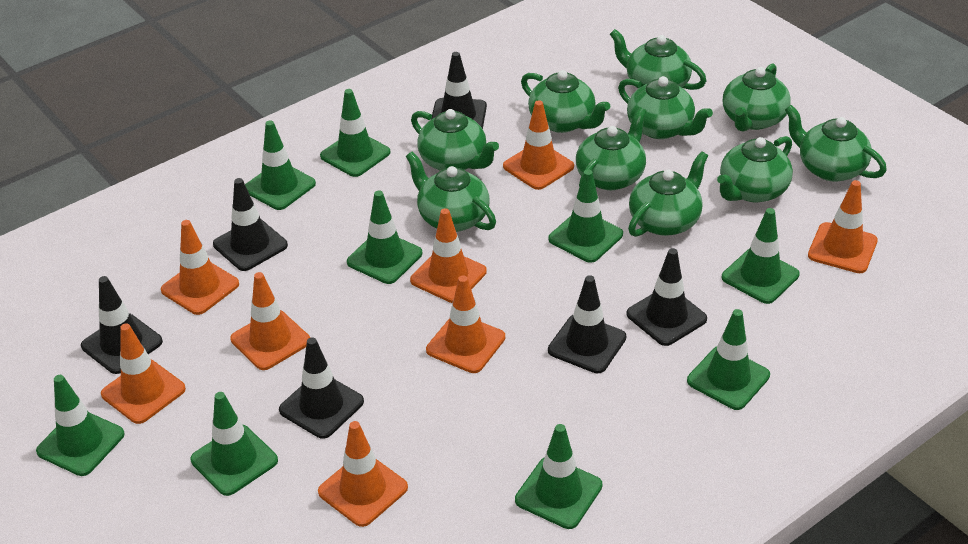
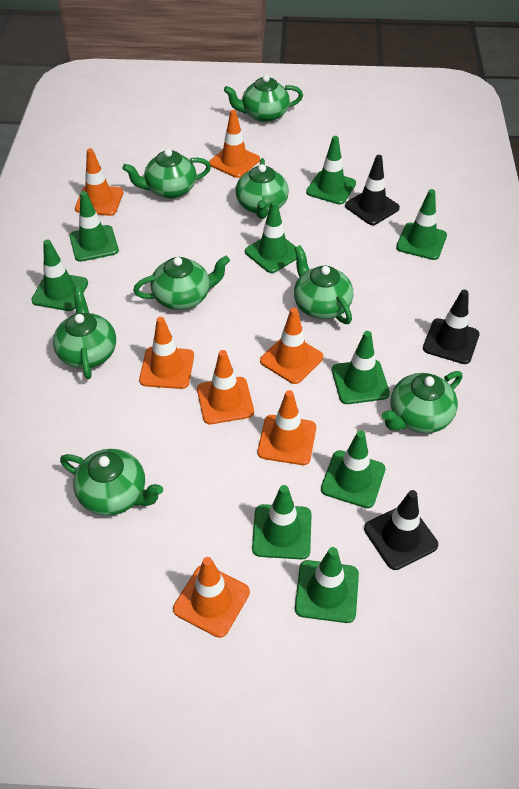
black traffic cone: [81,276,163,374] [213,178,288,271] [279,337,364,439] [431,52,487,129] [548,275,626,373] [626,248,707,346] = 6 -> [345,155,400,225] [364,490,438,570] [423,290,480,364] = 3
green teapot: [406,152,496,232] [411,109,499,171] [521,70,610,133] [576,107,647,190] [610,29,707,90] [618,76,713,139] [628,151,708,237] [717,136,793,202] [723,63,791,131] [785,105,887,182] = 10 -> [53,286,116,379] [60,449,163,516] [122,149,211,199] [133,256,230,310] [224,75,303,122] [236,158,289,219] [294,245,353,324] [382,371,463,433] = 8
orange traffic cone: [101,324,186,424] [161,220,239,315] [230,272,310,370] [318,421,408,527] [410,208,487,303] [426,275,505,373] [503,100,574,190] [808,180,878,273] = 8 -> [75,148,123,216] [139,317,194,389] [173,557,250,638] [197,350,254,424] [209,110,260,178] [258,390,316,465] [260,308,323,384] = 7

